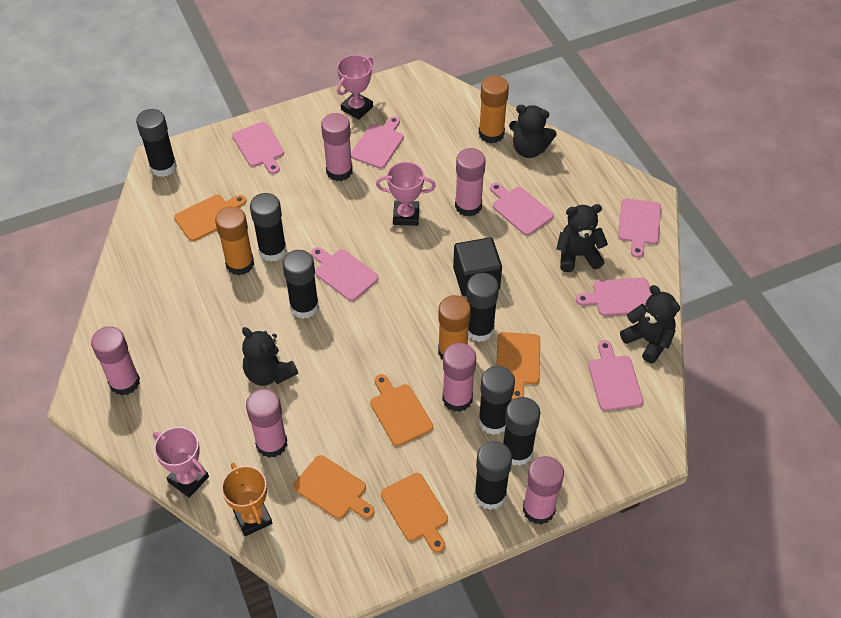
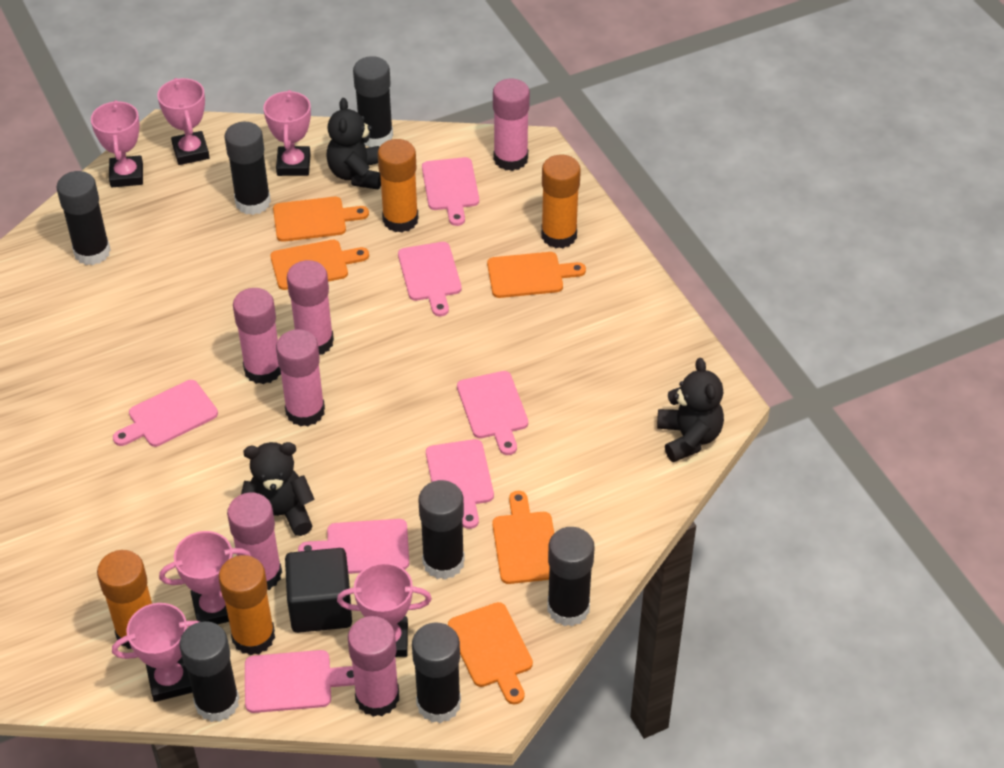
black teddy bear: [242,327,298,386] [509,105,557,158] [556,204,608,272] [620,285,680,363] = 4 -> [241,442,314,536] [326,98,381,189] [657,358,724,462] = 3
orange glue stick: [215,206,254,275] [438,295,471,360] [479,76,509,143] = 3 -> [97,550,152,649] [218,555,275,656] [378,139,419,233] [541,155,581,248] = 4
orange trophy: [221,463,272,536] = 1 -> none = 0
pink trophy: [153,427,209,498] [337,55,373,120] [376,162,436,226] = 3 -> [91,100,143,187] [112,603,199,702] [157,78,210,165] [159,531,252,624] [263,90,311,176] [337,562,432,657] = 6

